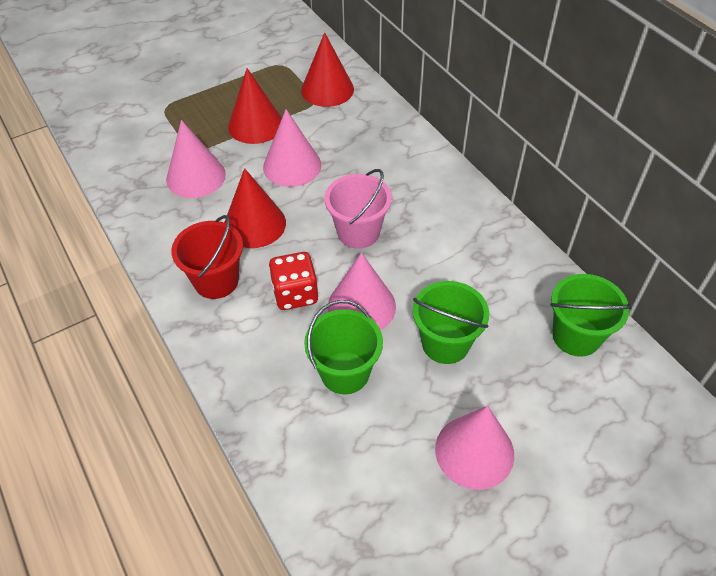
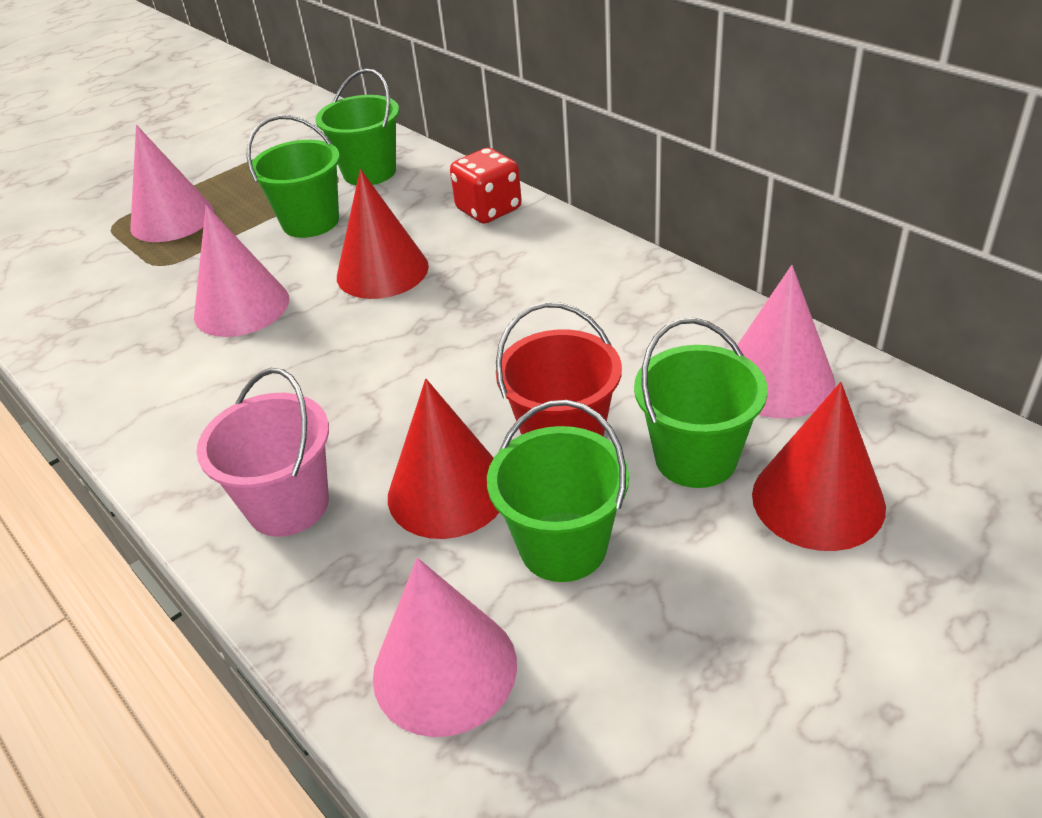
green bucket: [304,300,383,394] [413,281,489,364] [550,274,632,357] = 3 -> [247,115,340,238] [315,68,399,185] [487,400,629,582] [634,318,768,488] = 4

